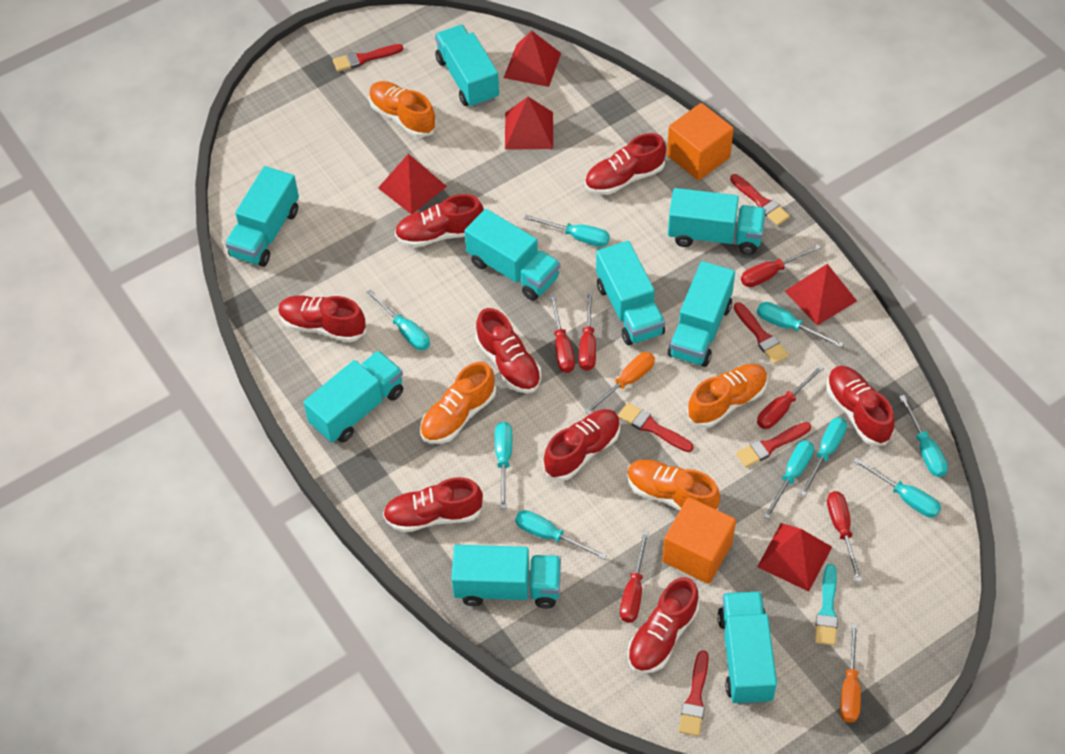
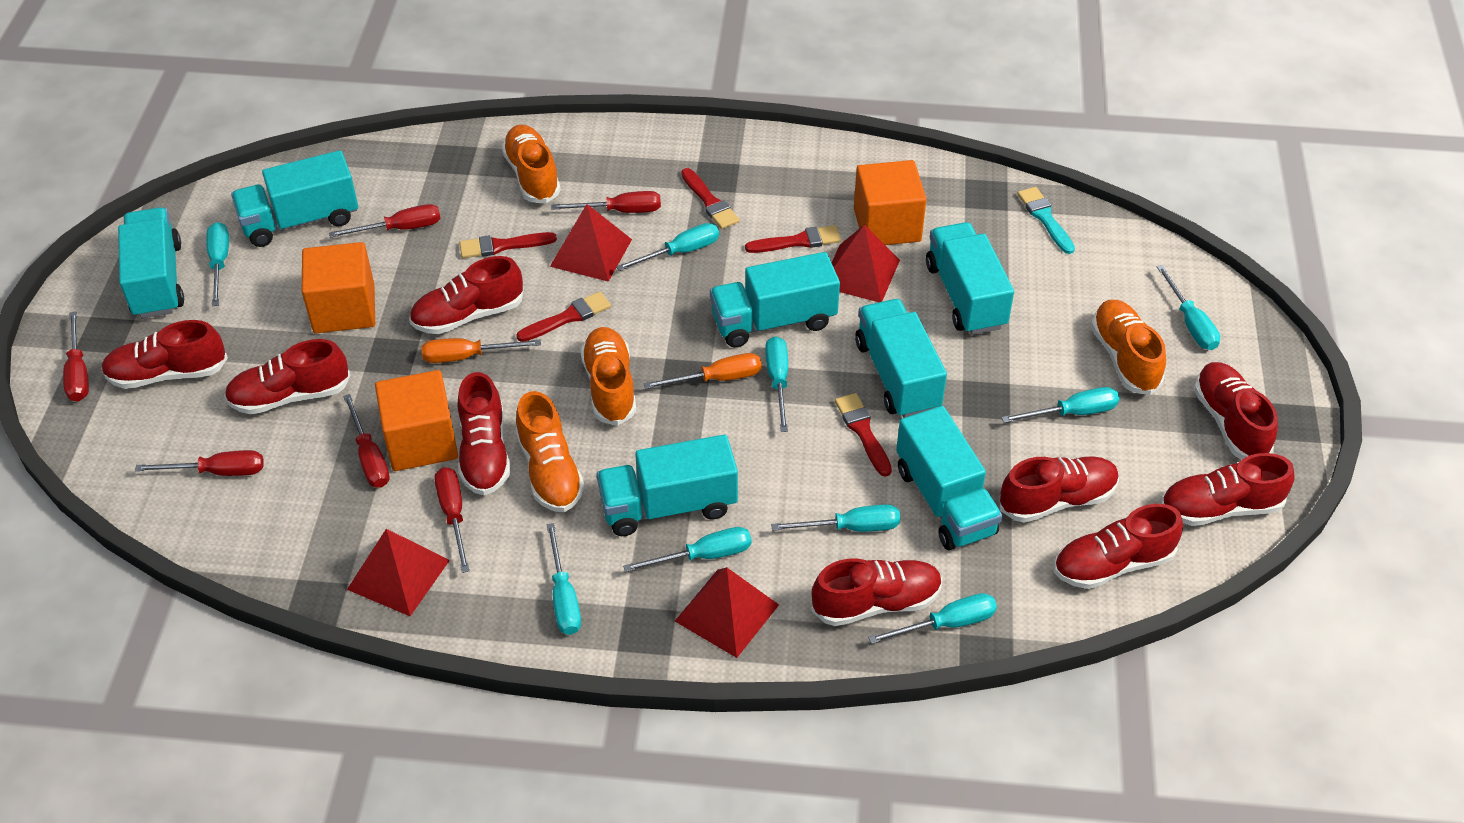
orange cube: [662,497,736,584] [667,103,734,180] = 2 -> [302,242,375,333] [375,370,458,471] [854,160,927,245] = 3
red brush: [333,44,403,72] [618,403,693,452] [679,650,709,736] [730,174,790,226] [734,302,789,364] [736,422,811,467] = 6 -> [459,232,557,258] [516,292,611,342] [681,168,740,229] [745,225,841,253] [835,393,892,477] = 5
red pyramid: [378,154,447,214] [504,30,561,87] [505,97,553,150] [757,523,832,592] [785,264,857,325] = 5 -> [347,529,450,616] [550,204,632,282] [675,567,779,658] [831,224,900,302] = 4
red shoe: [278,295,366,342] [383,477,484,532] [395,194,484,248] [476,308,541,393] [543,409,620,481] [585,133,666,195] [627,577,699,674] [826,366,895,445] = 8 -> [101,320,228,389] [224,339,350,414] [409,256,524,334] [458,372,510,495] [811,558,942,626] [1000,456,1119,523] [1054,504,1183,589] [1161,453,1295,526] [1194,362,1278,460] = 9
turquoise truck: [225,166,299,267] [303,351,403,443] [435,25,499,108] [451,545,561,609] [465,209,560,301] [596,241,665,345] [668,188,766,255] [668,261,735,367] [717,591,777,705] = 9 -> [118,207,184,318] [231,150,358,247] [597,434,738,536] [710,252,840,348] [855,299,947,418] [896,406,1002,550] [926,222,1014,335] = 7

